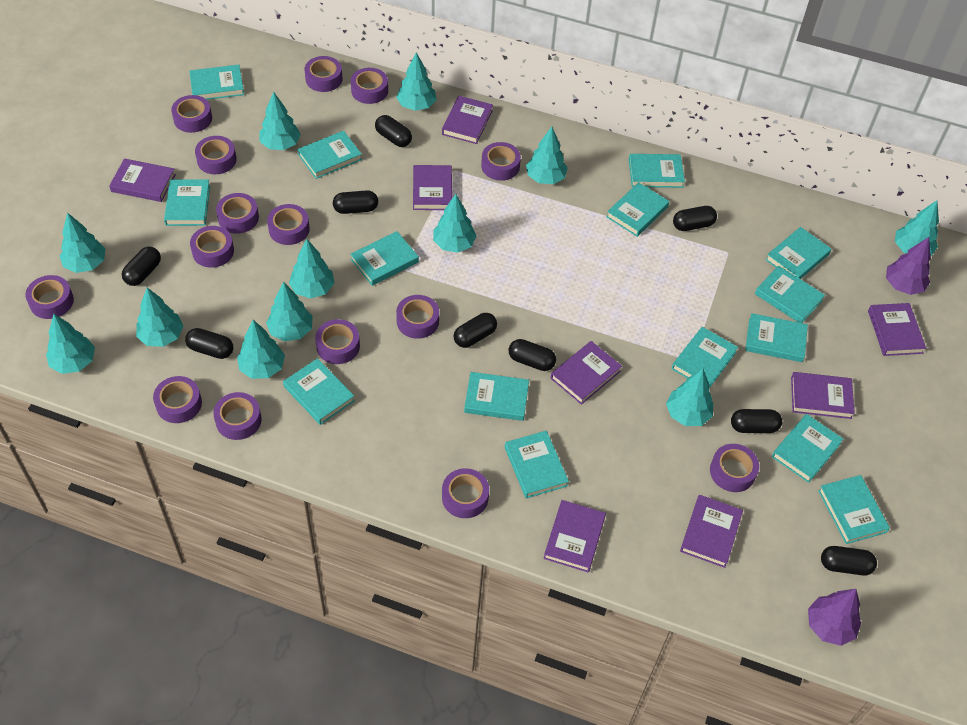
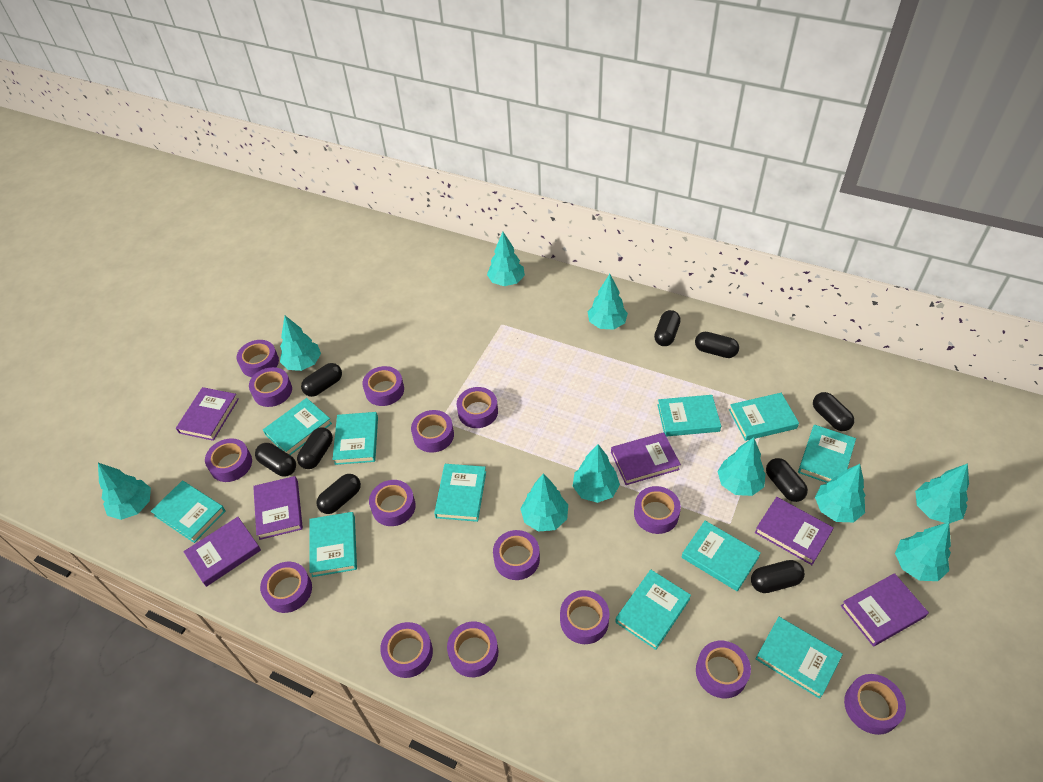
purple book: [109,159,176,202] [413,165,452,210] [442,96,493,144] [544,500,606,573] [551,341,622,405] [680,495,743,568] [791,372,855,419] [868,303,926,356] = 8 -> [176,387,239,441] [183,517,261,587] [253,476,303,540] [611,432,681,485] [755,497,833,565] [841,573,929,647] = 6
purple tree: [808,589,861,646] [886,237,931,295] = 2 -> none = 0
turquoise book: [164,179,210,226] [189,65,244,100] [283,358,355,425] [298,131,362,179] [350,231,419,286] [464,372,529,421] [505,431,569,498] [606,182,669,237] [629,154,685,188] [672,327,738,388] [745,313,808,362] [755,266,825,323] [765,227,831,279] [772,414,843,483] [818,475,890,544] = 15 -> [151,481,225,543] [263,398,332,455] [309,512,357,577] [332,412,378,465] [434,464,486,522] [615,570,691,650] [658,395,721,437] [682,521,761,591] [729,393,799,441] [756,617,843,699] [798,425,856,483] = 11
turquoise tree: [46,314,95,374] [60,213,106,273] [136,288,183,347] [237,320,285,379] [259,92,301,150] [266,282,312,341] [289,239,334,298] [396,52,436,111] [433,194,477,253] [526,127,568,184] [666,369,713,426] [895,200,939,256] = 12 -> [98,463,151,520] [280,316,321,371] [487,232,525,286] [520,473,568,532] [573,444,620,503] [588,274,628,329] [717,437,766,496] [815,464,865,522] [895,522,951,581] [915,463,969,524] = 10

